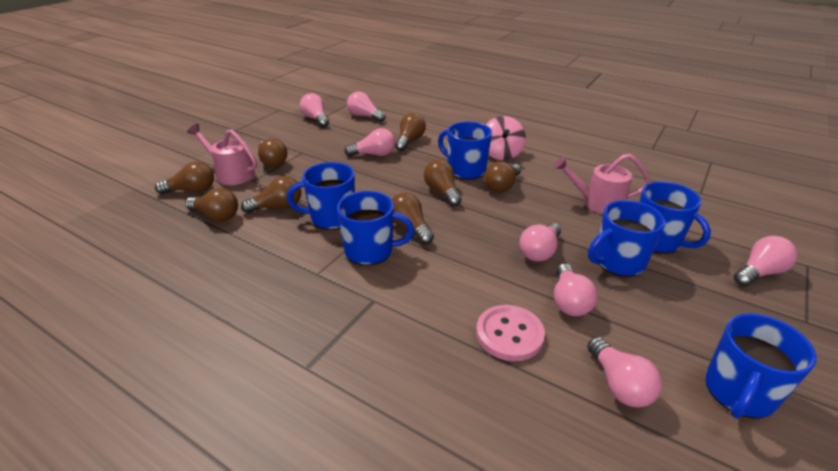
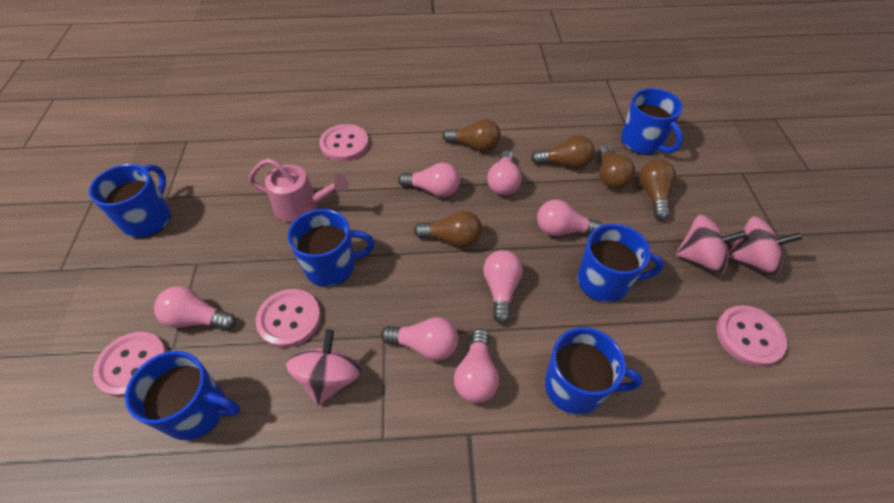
brown light bulb: [155,161,214,194] [185,188,238,221] [241,176,301,213] [258,138,288,167] [391,193,434,245] [395,113,426,151] [424,159,461,206] [484,162,521,193] = 8 -> [414,211,482,248] [442,119,501,152] [531,135,595,169] [598,145,635,189] [639,159,676,220] = 5
pink button: [476,305,545,361] = 1 -> [93,332,167,397] [256,289,321,348] [319,124,369,161] [716,305,787,367] = 4
pink spinning top: [485,116,526,160] = 1 -> [286,329,362,406] [676,215,747,274] [728,216,802,276] = 3
pink watering can: [187,124,257,185] [553,154,651,214] = 2 -> [249,158,349,223] = 1

